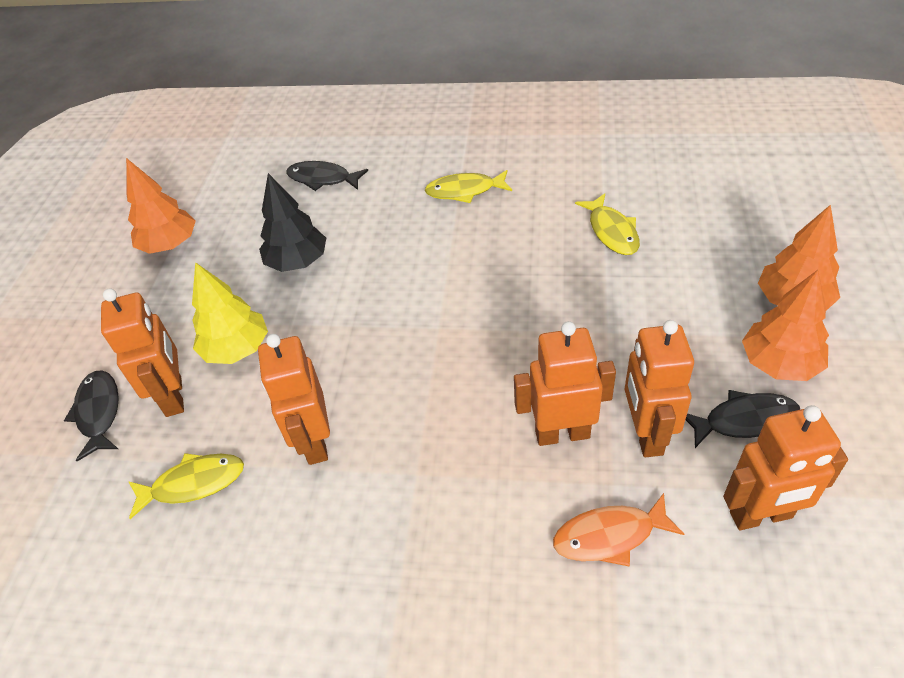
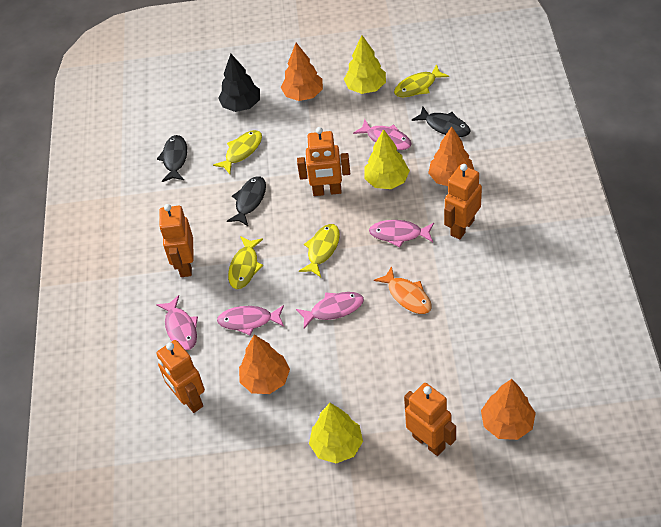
orange tree: [126,158,195,254] [742,270,829,381] [758,205,840,311] = 3 -> [239,335,290,394] [281,43,323,101] [428,127,474,186] [481,379,536,440] = 4
pink fish: none = 0 -> [156,295,198,350] [217,305,284,335] [296,292,364,329] [353,119,412,150] [369,220,434,247] = 5
yellow fish: [128,453,244,519] [425,170,512,203] [575,194,640,255] = 3 -> [213,130,262,174] [228,236,263,289] [299,224,340,277] [394,64,449,97] = 4
yellow tree: [192,262,268,364] = 1 -> [309,403,363,463] [344,35,386,94] [364,129,410,189] = 3

